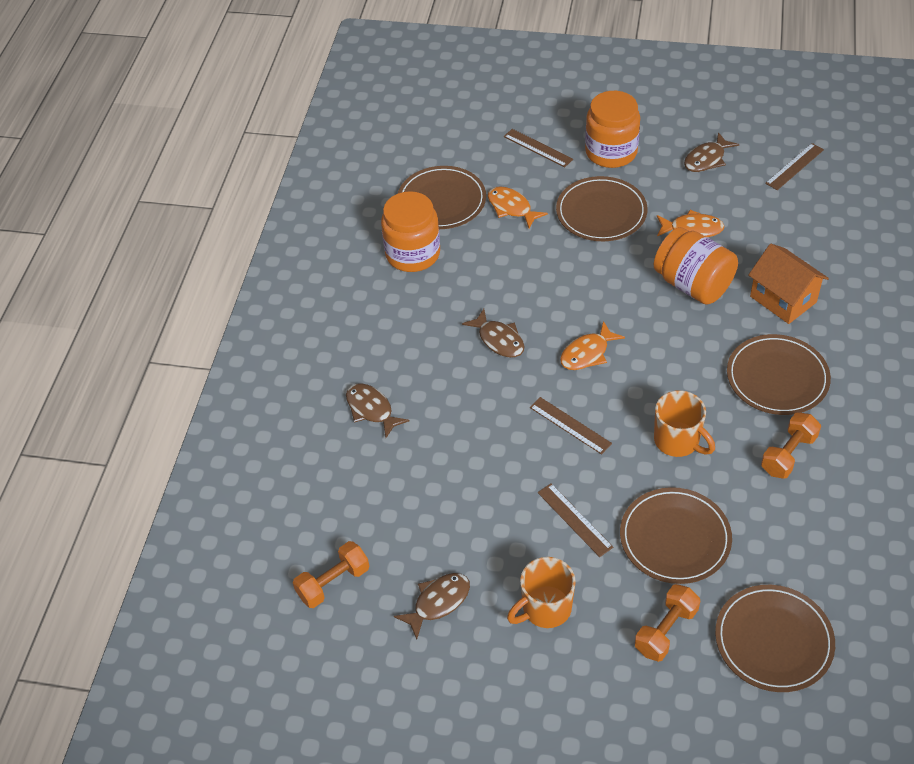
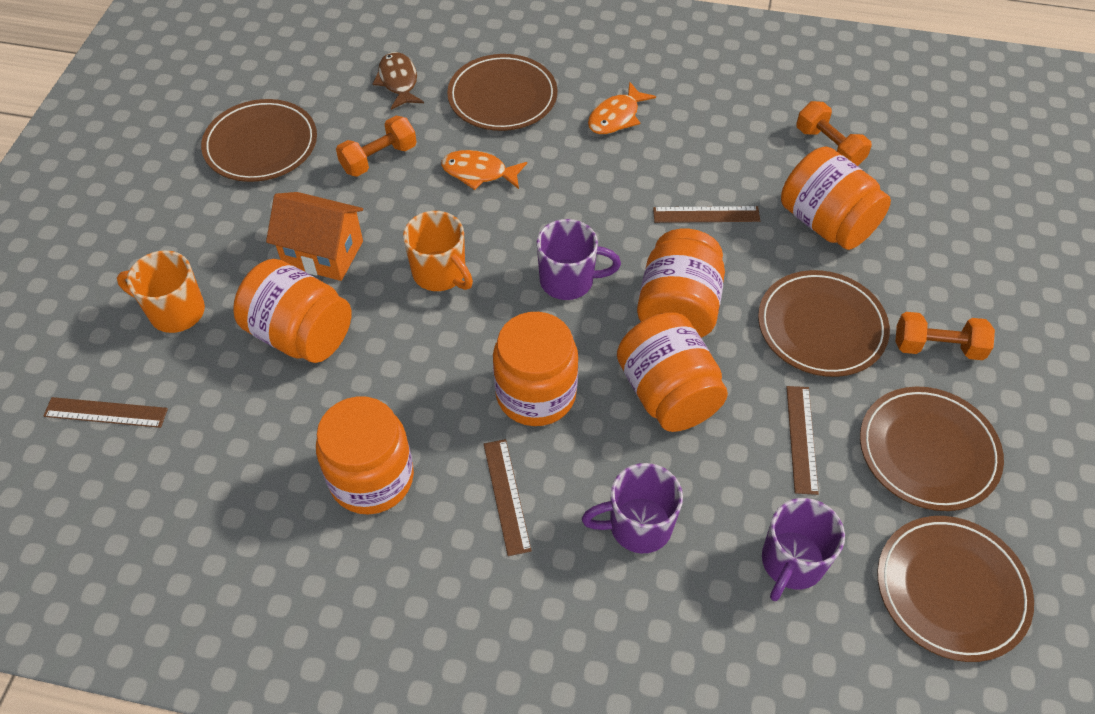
brown fish: [346,383,409,438] [394,573,470,640] [462,309,525,358] [684,132,739,172] = 4 -> [373,52,424,110] = 1
orange fish: [488,186,548,228] [560,321,625,370] [657,210,725,237] = 3 -> [441,150,527,190] [588,82,656,134] = 2
orange jar: [381,191,440,272] [585,91,640,168] [654,227,738,305] = 3 -> [233,259,352,363] [316,396,414,515] [493,312,578,426] [617,312,728,432] [637,229,725,338] [781,146,891,250] = 6
purple mug: none = 0 -> [537,219,621,300] [582,463,683,553] [762,498,845,601] = 3

